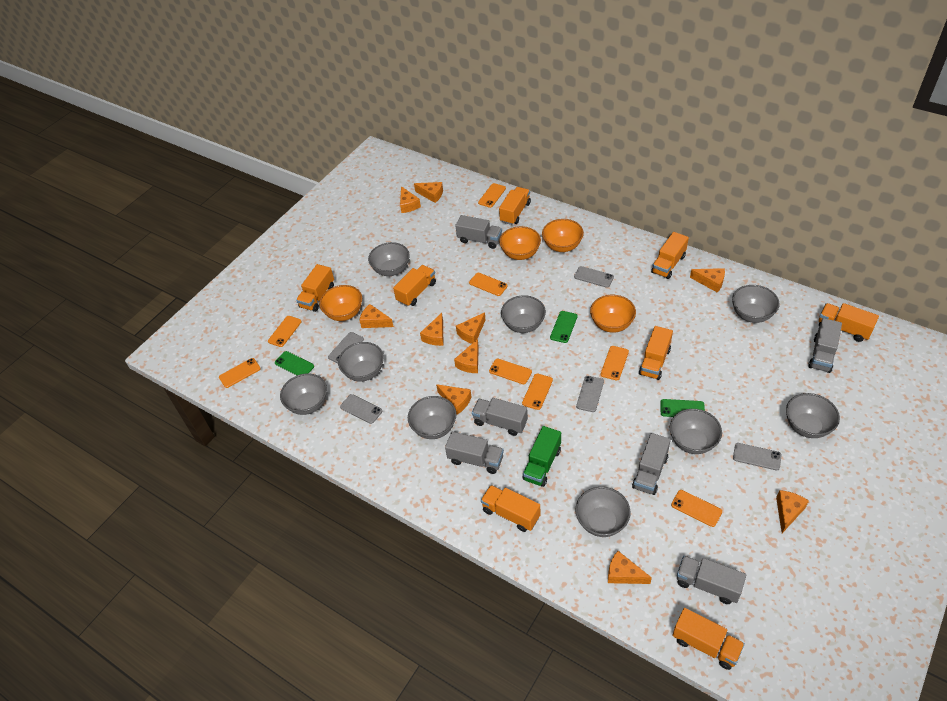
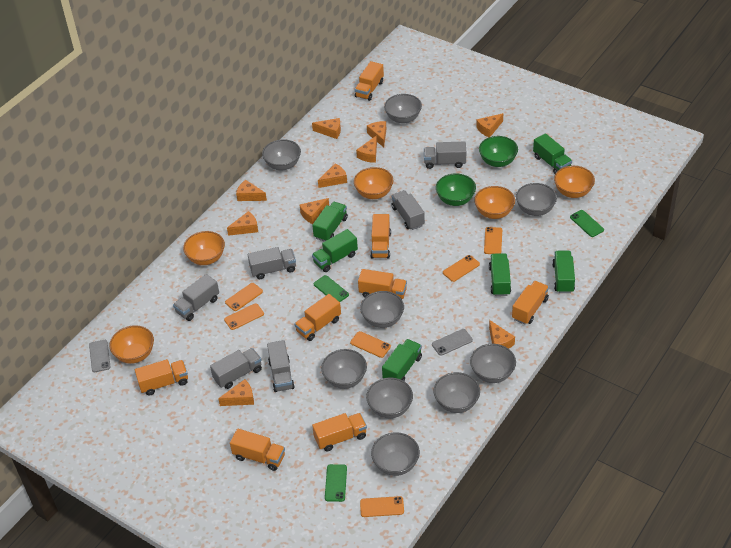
green bowl: none = 0 -> [436,173,476,206] [479,136,518,167] = 2
green truck: [523,426,561,487] = 1 -> [312,202,348,242] [312,229,358,272] [382,339,422,381] [489,253,511,296] [533,133,572,174] [552,251,575,293] = 6
grey phone: [328,332,364,363] [340,394,382,424] [574,266,614,288] [576,376,604,412] [733,443,782,470] = 5 -> [89,340,111,372] [432,329,473,356] = 2
orange bowl: [319,285,362,321] [499,226,541,260] [542,219,584,252] [590,295,636,333] = 4 -> [109,325,154,364] [183,231,225,265] [354,167,393,199] [474,186,515,219] [554,166,595,198] = 5
orange phone: [219,358,261,388] [268,316,302,347] [469,273,508,296] [478,183,506,208] [489,359,532,384] [522,374,553,410] [601,346,629,380] [671,490,722,527] = 8 -> [224,303,264,330] [225,283,263,311] [350,331,391,358] [360,496,404,517] [443,255,480,282] [484,227,502,254] = 6

